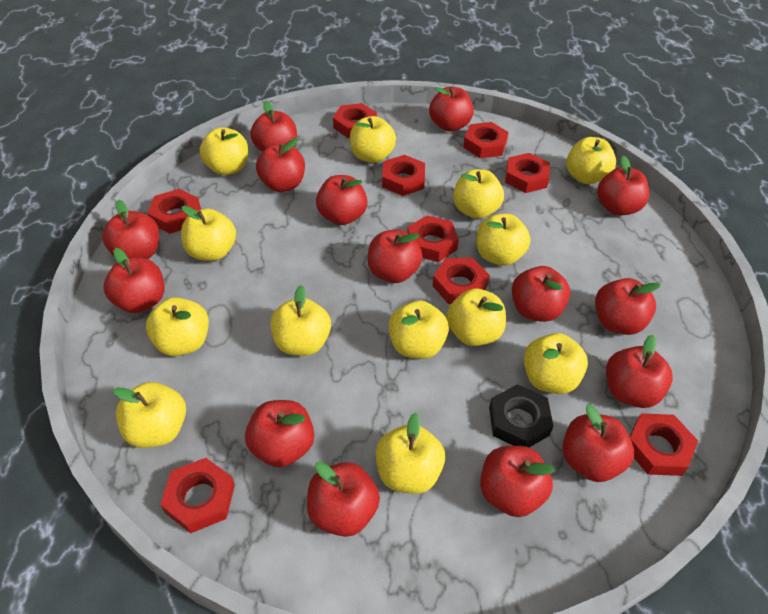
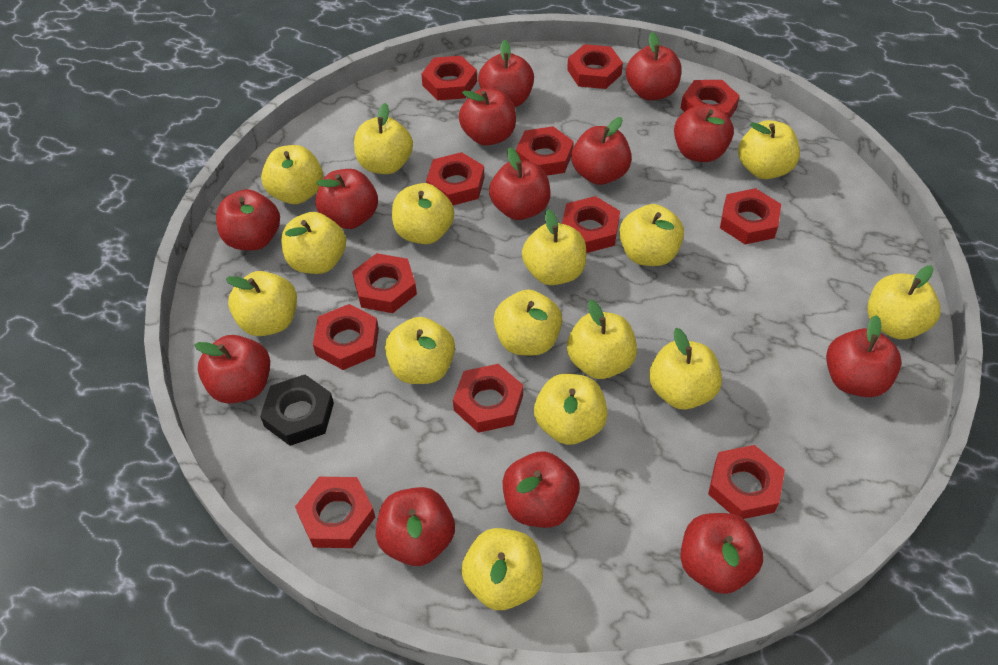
red apple: [102,200,159,259] [103,248,164,313] [245,400,314,467] [250,101,297,152] [256,138,305,192] [307,462,380,537] [316,175,367,225] [368,229,423,283] [429,87,474,131] [480,446,554,517] [512,266,570,322] [562,404,634,482] [595,278,660,335] [597,155,649,216] [606,335,673,408] = 15 -> [194,335,270,403] [216,189,280,250] [315,169,378,229] [376,487,455,566] [459,88,516,146] [478,40,534,107] [489,147,550,220] [503,451,580,528] [572,117,632,185] [626,32,681,100] [674,104,734,162] [680,513,763,594] [826,315,902,397] = 13
red nut: [147,189,201,234] [160,458,235,533] [333,103,377,138] [382,155,425,196] [407,215,459,262] [432,258,490,304] [463,122,509,158] [505,153,550,193] [629,413,698,476] = 9 -> [295,477,375,548] [313,304,379,370] [352,253,417,313] [421,56,477,100] [426,152,484,205] [453,364,523,433] [516,126,574,176] [562,196,620,253] [567,44,623,89] [681,80,740,118] [708,445,785,519] [720,188,781,245] = 12
yellow apple: [113,382,186,448] [146,297,209,356] [181,206,236,261] [200,127,248,175] [271,285,331,356] [350,116,396,163] [376,413,445,494] [388,300,449,359] [447,288,506,346] [453,169,504,219] [476,214,531,266] [524,333,588,394] [566,137,616,184] = 13 -> [226,271,297,336] [261,145,323,204] [281,212,346,274] [354,103,413,174] [385,317,455,384] [392,183,454,244] [461,528,543,610] [494,289,562,356] [522,209,586,285] [534,374,607,445] [567,299,637,379] [619,204,684,266] [649,328,722,409] [738,120,800,179] [867,265,941,339] = 15

